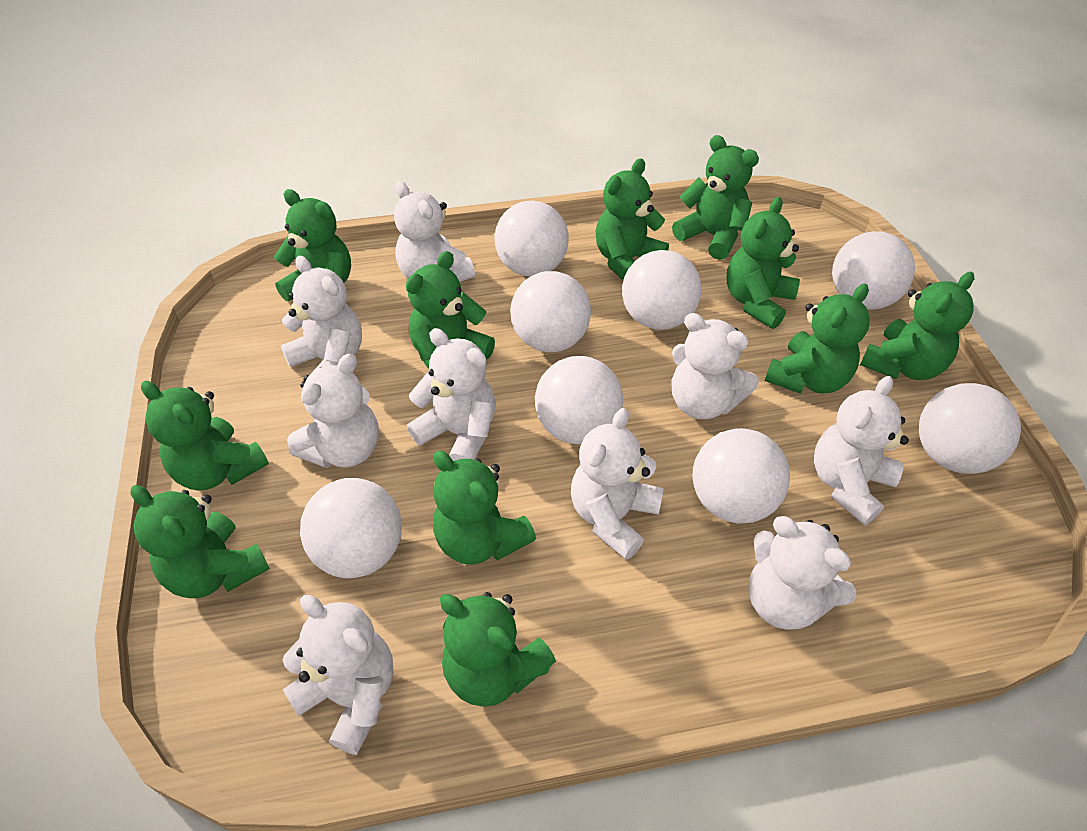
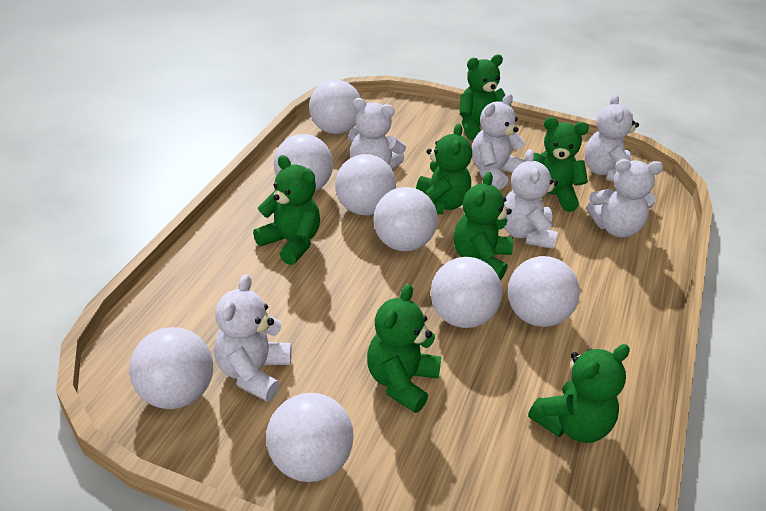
green teddy bear: [130,485,270,598] [141,381,269,491] [274,189,351,301] [406,251,495,368] [433,451,536,565] [440,592,556,707] [595,159,669,280] [672,135,759,260] [727,197,800,329] [765,284,870,394] [860,272,975,380] = 11 -> [253,155,320,265] [367,284,441,413] [416,123,472,214] [454,172,513,280] [460,55,511,140] [528,344,630,443] [534,117,589,212] = 7
white teddy bear: [281,256,362,371] [283,595,393,755] [287,354,379,468] [394,181,475,282] [407,328,496,461] [571,408,664,560] [672,313,759,419] [749,516,856,630] [814,376,909,525] = 9 -> [214,274,291,402] [348,98,406,170] [472,94,525,190] [504,149,558,249] [585,94,639,182] [587,159,663,238] = 6

